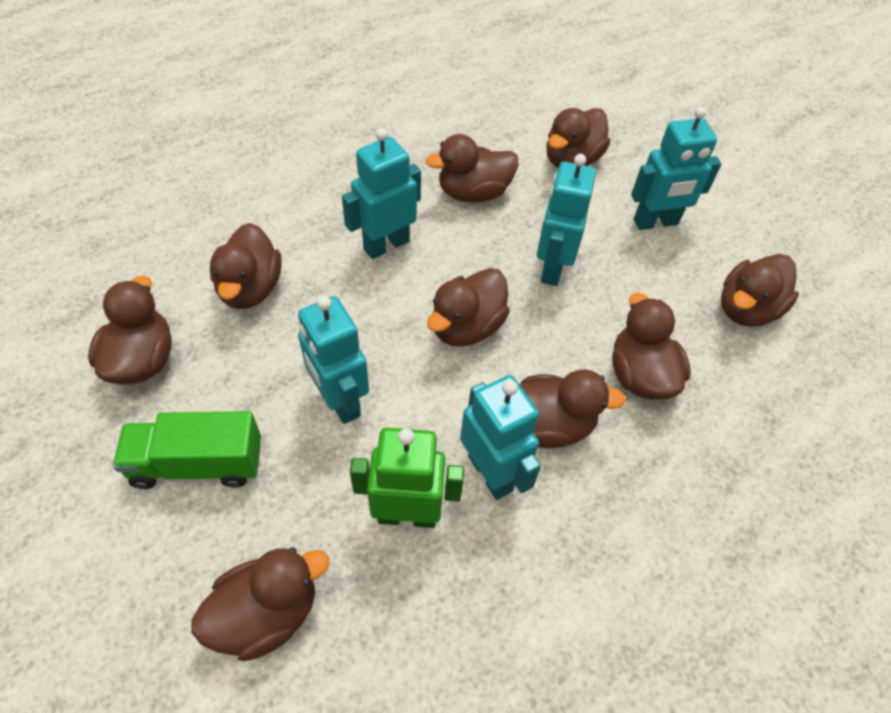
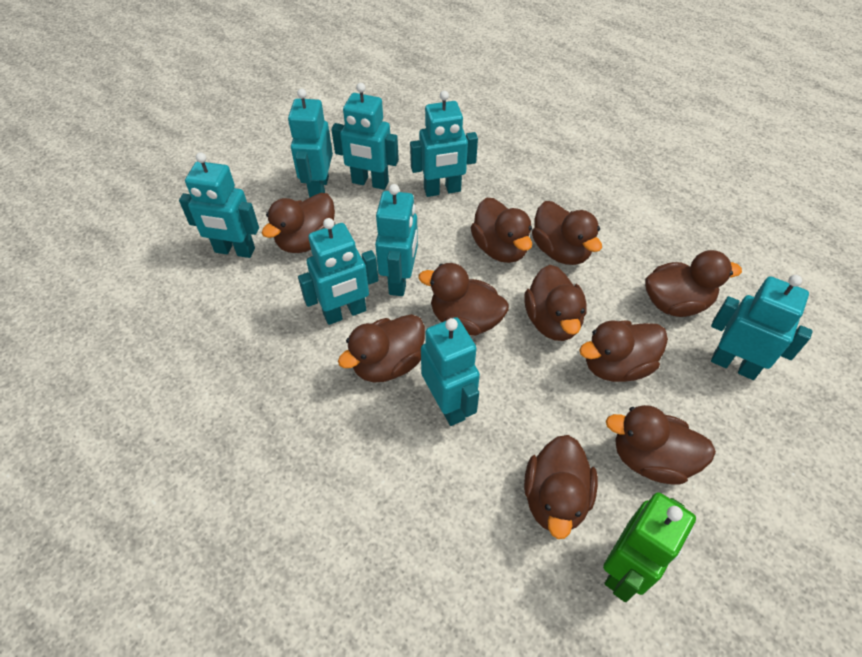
brown duck: [88,275,172,384] [191,547,329,661] [210,223,282,309] [425,134,518,203] [427,268,510,347] [519,369,626,448] [547,108,610,168] [612,293,691,400] [721,254,799,327] = 9 -> [262,193,335,253] [338,314,425,382] [418,263,509,336] [471,198,532,263] [524,265,587,341] [524,435,598,539] [532,201,602,265] [579,320,668,382] [606,405,716,485] [645,250,742,317] = 10
green truck: [113,411,261,489] = 1 -> none = 0
turquoise robot: [298,296,369,424] [342,128,421,259] [460,375,541,500] [537,154,596,286] [631,107,721,230] = 5 -> [179,152,259,258] [288,89,333,198] [298,218,378,325] [331,83,399,190] [375,184,418,296] [410,91,478,197] [421,317,480,426] [711,275,813,380] = 8

